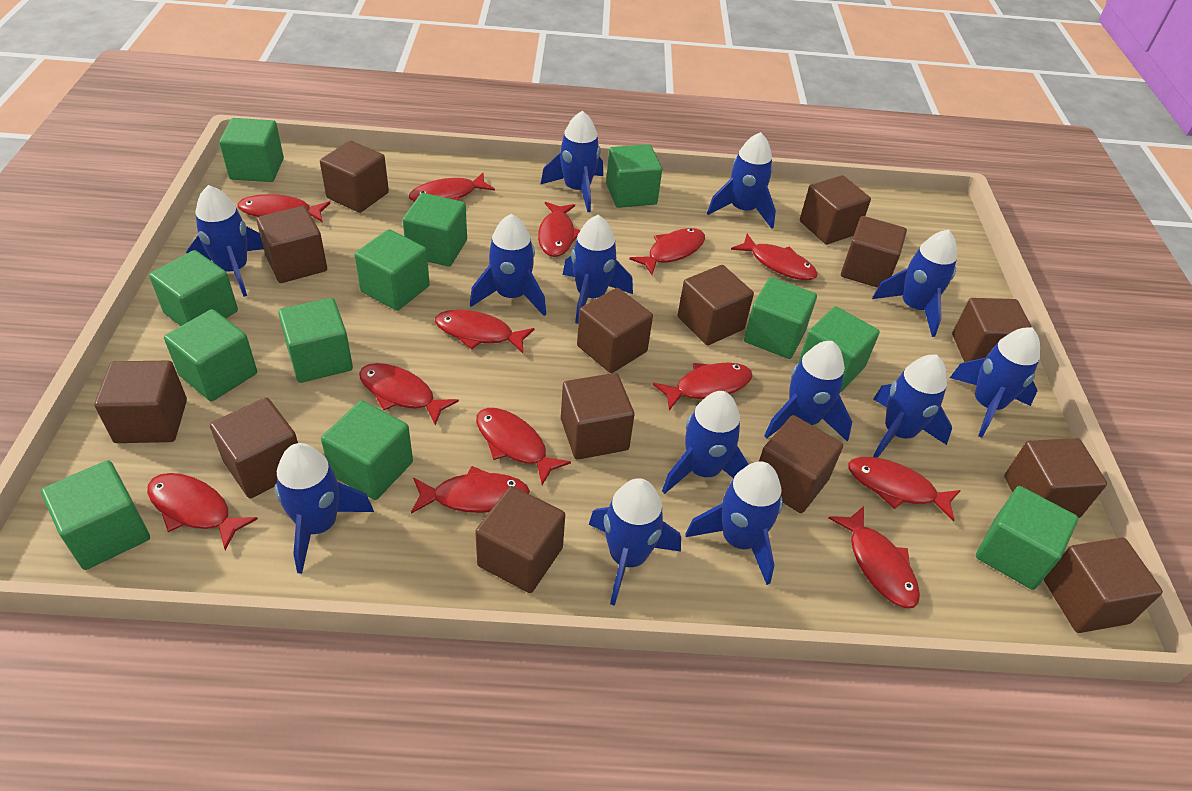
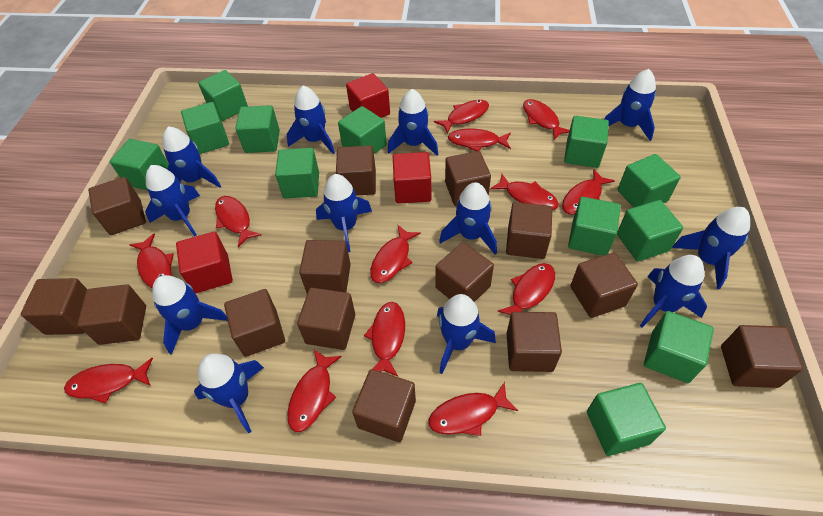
blue rocket: [186,185,264,297] [274,443,374,574] [470,214,546,316] [540,111,603,212] [563,215,633,324] [589,478,681,606] [662,391,749,494] [686,461,783,585] [707,132,776,229] [764,341,852,442] [872,229,957,337] [873,355,952,458] [950,327,1040,438] = 13 -> [145,165,200,237] [152,275,228,355] [163,126,221,188] [194,354,264,433] [287,86,335,154] [316,174,372,252] [388,89,439,156] [437,294,496,374] [439,182,497,255] [604,69,656,141] [640,255,707,328] [672,207,750,289] = 12
red cube: none = 0 -> [176,232,233,293] [346,73,390,118] [393,152,431,204] = 3

